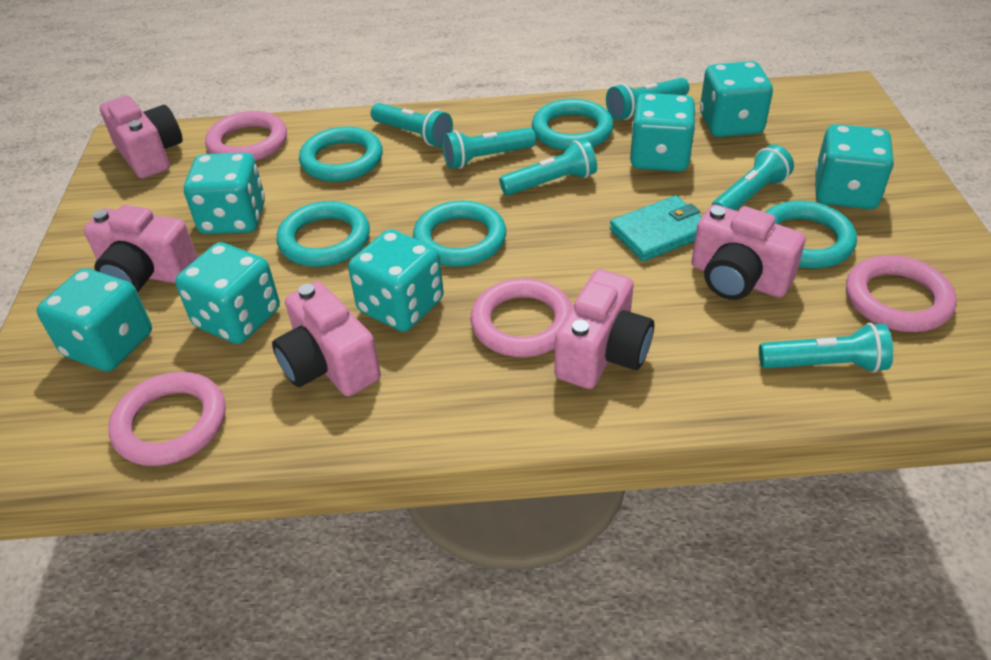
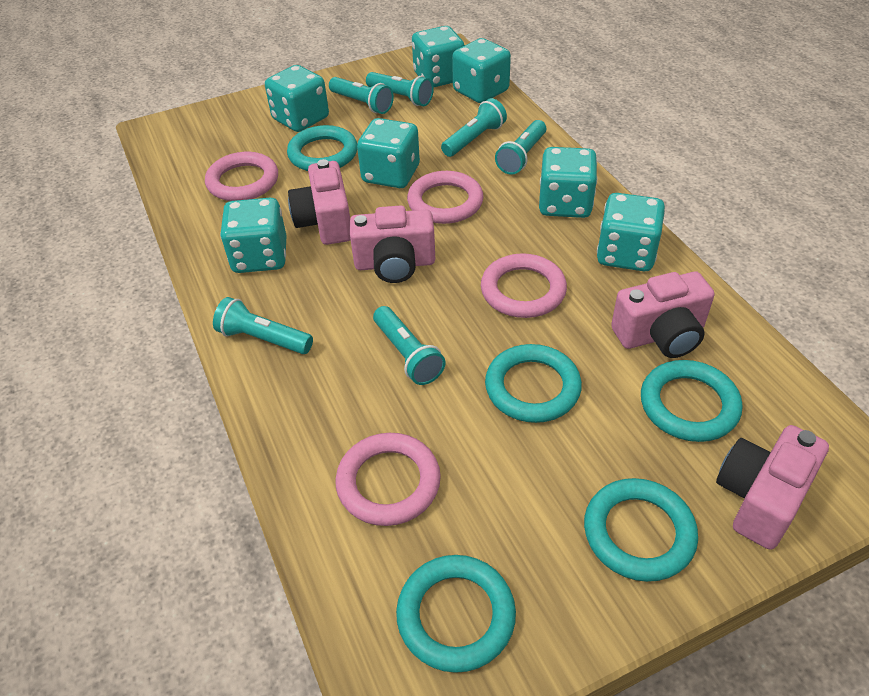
pink camera: [84,205,198,292] [100,96,183,179] [272,282,381,396] [554,269,654,389] [691,205,806,300] = 5 -> [288,159,350,245] [350,205,435,283] [611,271,714,358] [716,425,829,550] = 4
turquoise wallet: [610,195,702,261] = 1 -> none = 0

